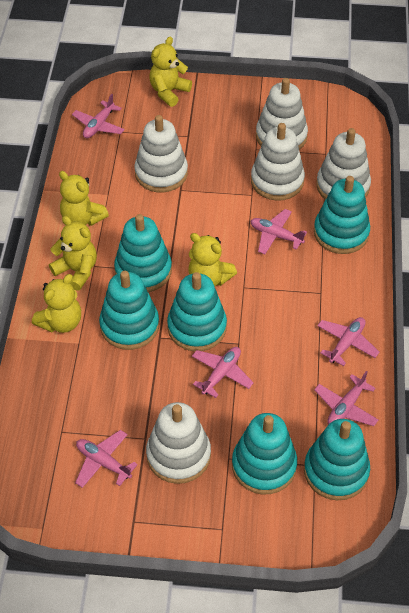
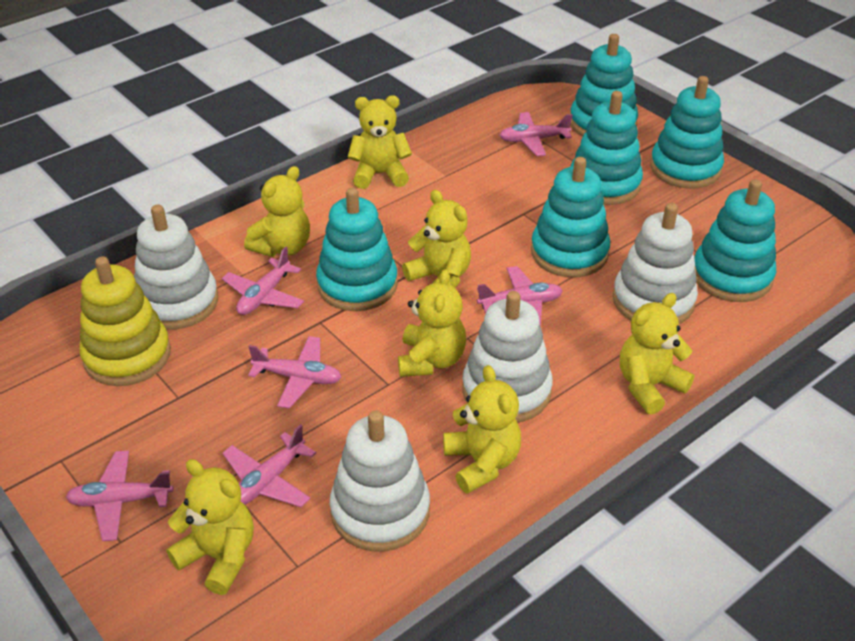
white stacking toy: [134,115,188,192] [146,402,211,484] [251,123,305,200] [256,78,308,150] [316,128,371,200] = 5 -> [134,204,218,330] [330,410,430,552] [462,291,553,423] [613,203,698,324] = 4
yellow stacking toy: none = 0 -> [80,256,171,386] = 1
yellow teddy bear: [32,274,81,333] [49,216,97,291] [59,171,109,226] [149,37,192,107] [188,233,237,286] = 5 -> [166,459,254,595] [244,166,310,257] [348,95,412,189] [398,269,466,377] [402,190,471,288] [443,365,521,494] [620,293,694,415] = 7

